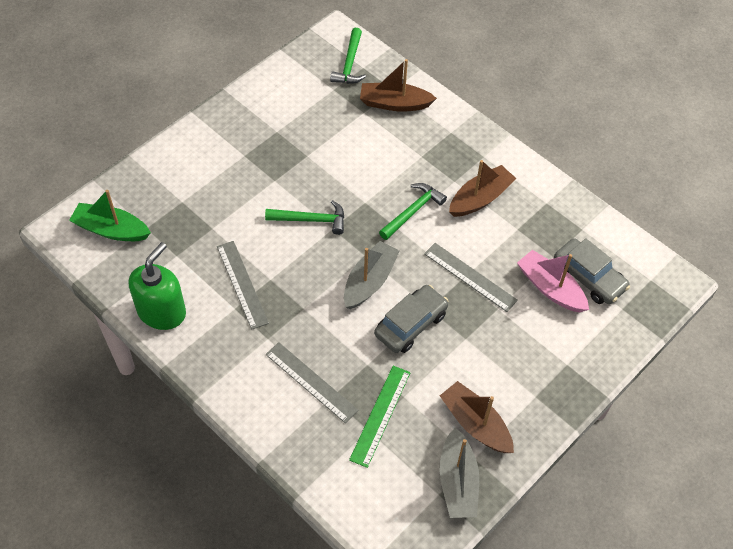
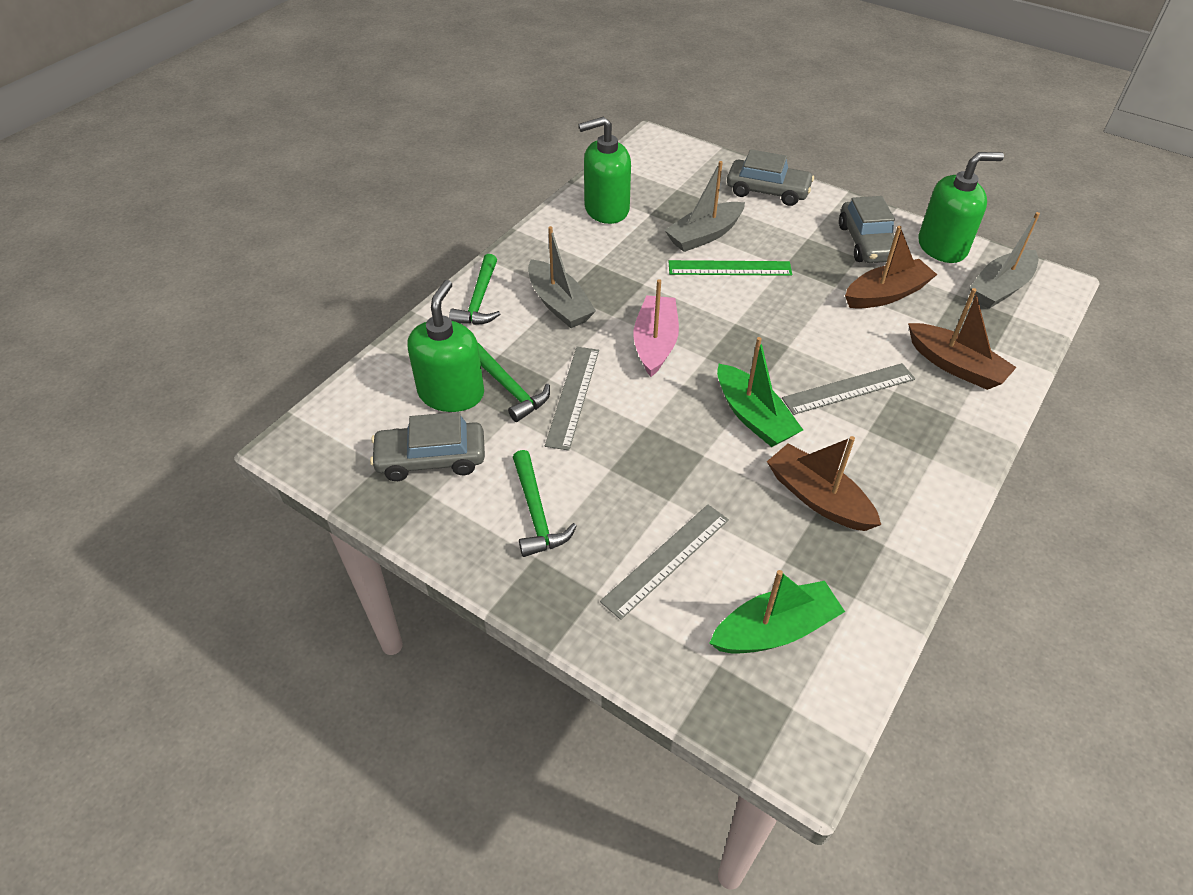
green boat: [69,190,151,241] = 1 -> [710,570,845,654] [717,337,803,447] = 2
green soap dispenser: [129,242,186,330] = 1 -> [407,280,484,412] [578,117,631,224] [919,152,1004,263] = 3
grey boat: [344,241,400,309] [440,428,479,518] = 2 -> [528,226,596,328] [664,161,745,252] [970,212,1040,309] = 3
grey car: [374,285,449,353] [554,238,630,304] = 2 -> [370,412,485,481] [727,149,814,206] [839,196,895,263] = 3

